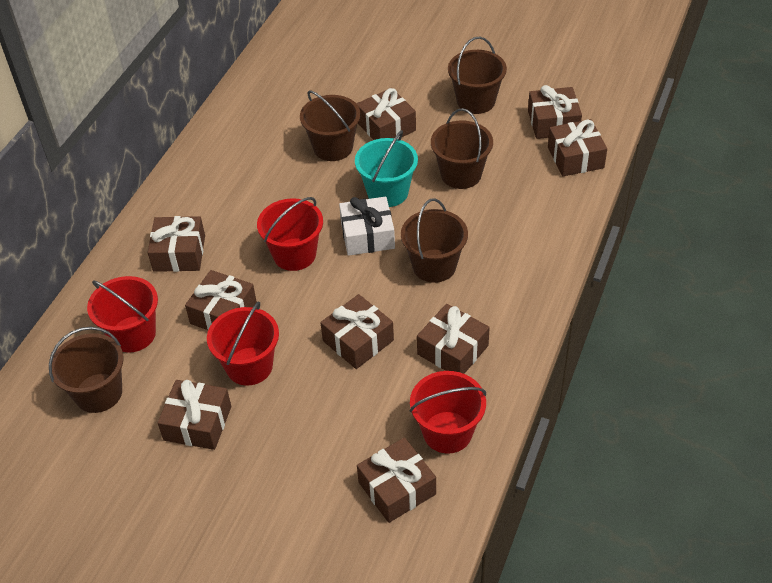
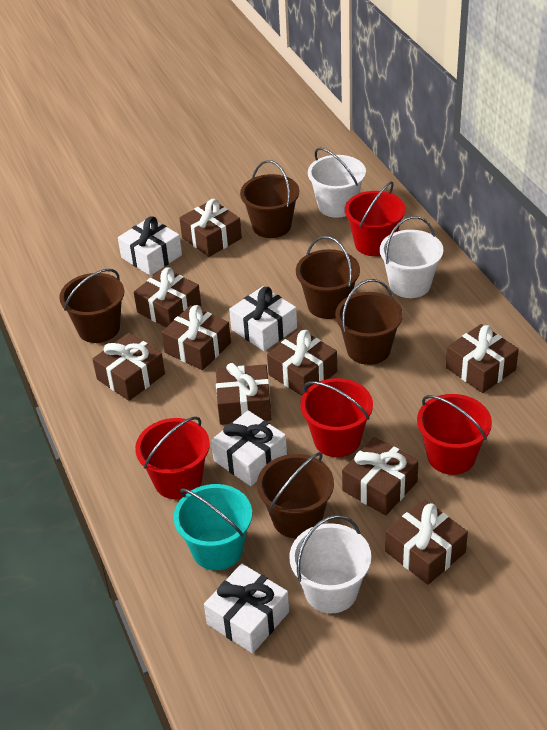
white bucket: none = 0 -> [289,515,371,613] [308,148,366,218] [380,216,443,298] = 3
white gift: [339,197,395,256] = 1 -> [118,216,182,276] [204,564,289,653] [211,410,287,486] [229,286,297,351] = 4

